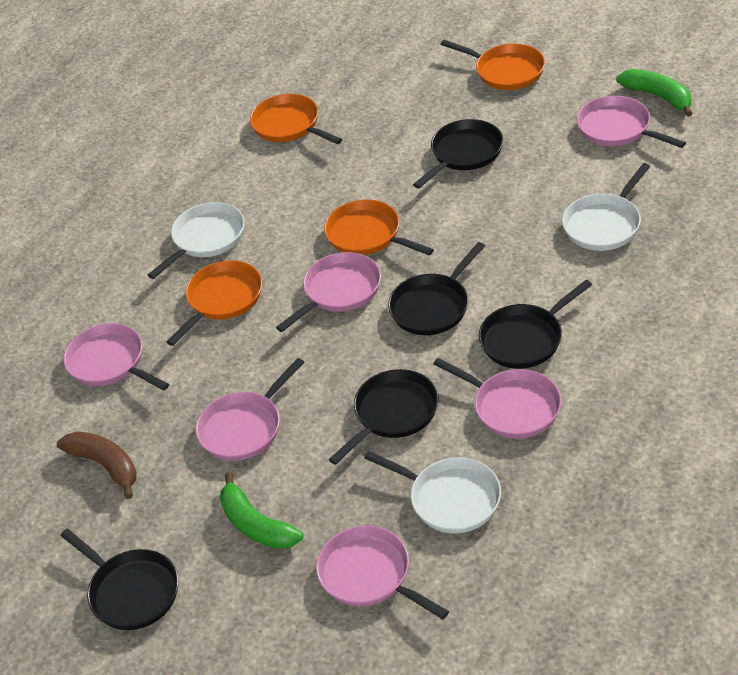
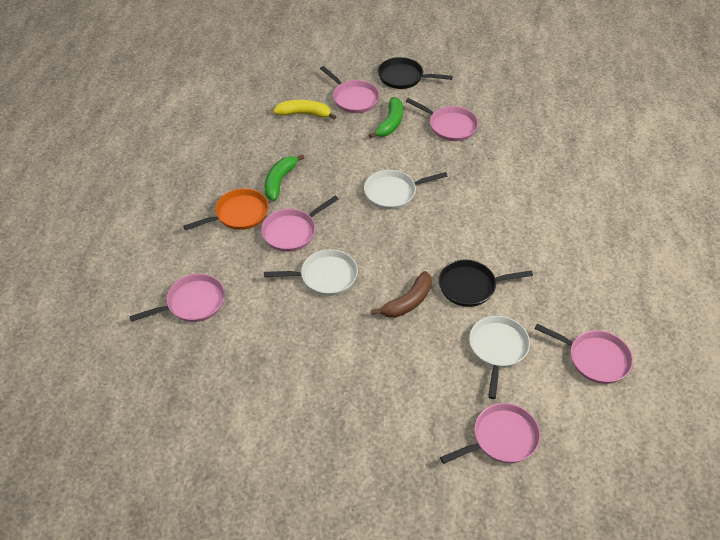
black pan: [60,529,179,630] [329,369,439,465] [388,242,485,335] [413,119,503,188] [479,280,592,369] = 5 -> [378,57,453,89] [439,260,533,307] = 2
orange pan: [167,260,262,346] [250,94,342,144] [324,199,434,255] [441,40,545,90] = 4 -> [183,188,269,230] = 1
yellow banana: none = 0 -> [273,100,336,120] = 1

